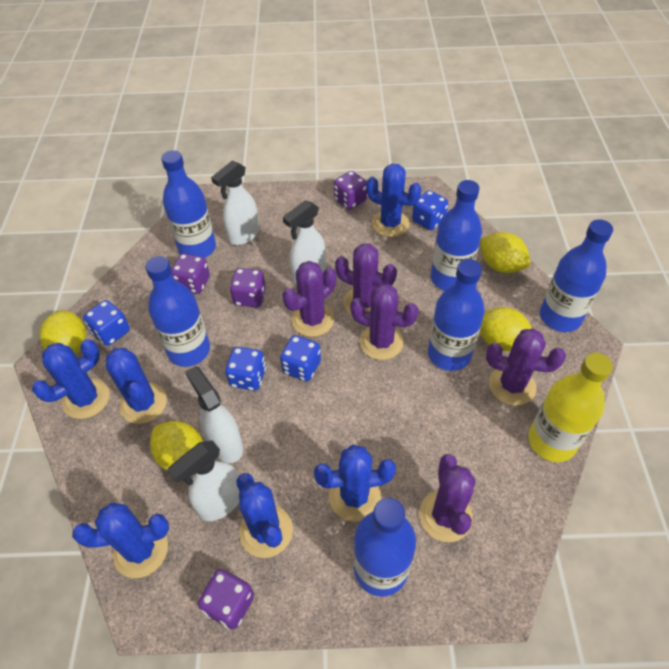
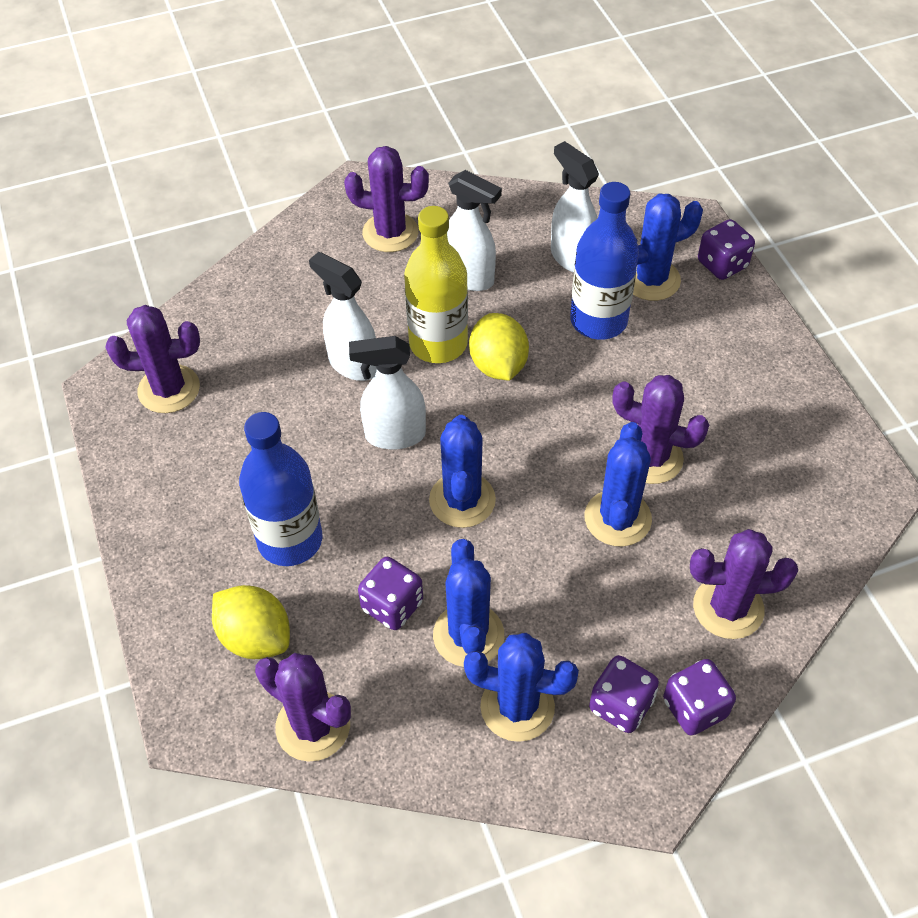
blue bottle: [145,256,210,367] [161,150,216,258] [353,498,416,597] [428,259,485,371] [431,180,482,291] [540,219,613,332] = 6 -> [239,412,322,566] [570,182,639,340] = 2
blue cactus: [32,339,110,419] [72,502,169,578] [106,348,167,424] [236,473,293,558] [314,445,396,522] [366,164,422,237] = 6 -> [429,415,496,528] [433,539,504,667] [464,633,579,742] [585,422,652,547] [633,194,703,301] = 5
blue dice: [83,300,130,346] [225,347,266,391] [280,335,321,381] [412,190,448,230] = 4 -> none = 0
yellow lemon: [39,310,86,355] [150,421,203,471] [480,232,530,273] [480,307,532,351] = 4 -> [212,585,290,659] [469,313,529,381] = 2

